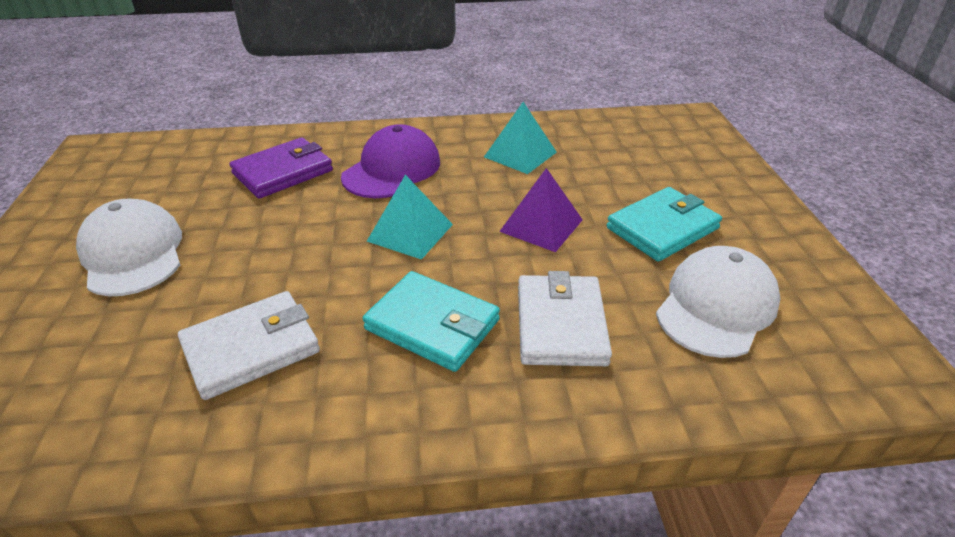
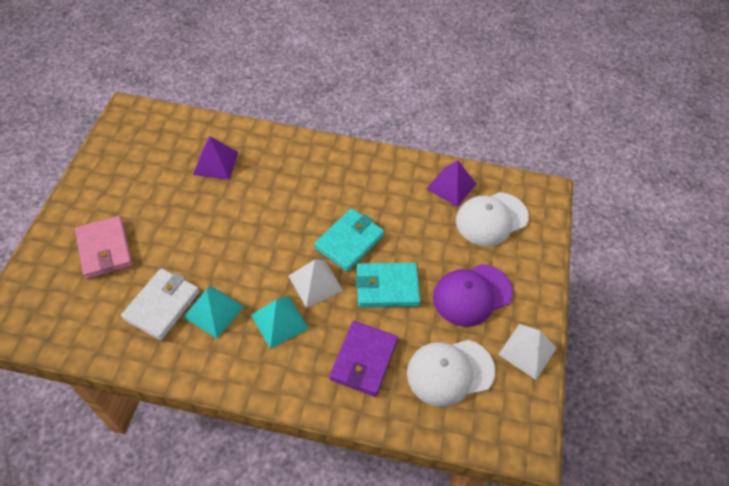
pink wallet: none = 0 -> [75,216,133,279] = 1
purple pyramid: [499,168,583,252] = 1 -> [193,136,238,180] [426,160,476,207] = 2
white pyramid: none = 0 -> [289,259,343,308] [498,324,557,380] = 2
white wallet: [178,291,320,400] [518,271,612,366] = 2 -> [121,268,200,340] = 1

